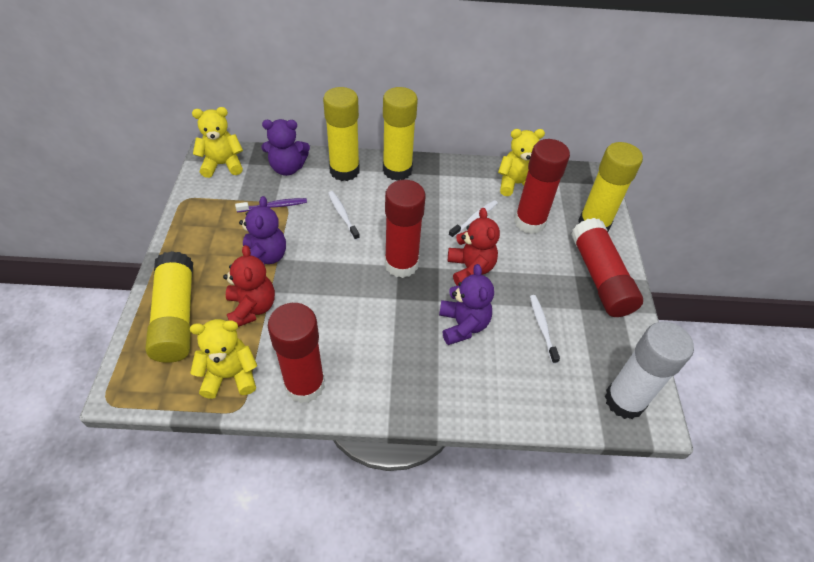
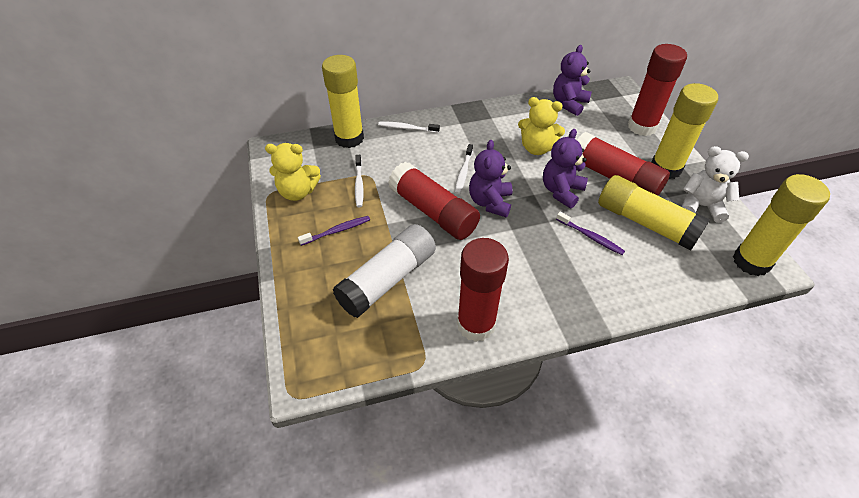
purple toothbrush: [235,198,307,212] = 1 -> [298,216,370,246] [556,212,625,255] = 2
red teddy bear: [223,245,275,327] [448,208,500,286] = 2 -> none = 0
white teddy bear: none = 0 -> [681,146,749,223] = 1
yellow teddy bear: [190,319,257,399] [192,107,243,178] [498,129,545,196] = 3 -> [265,143,321,201] [518,97,565,155] = 2

